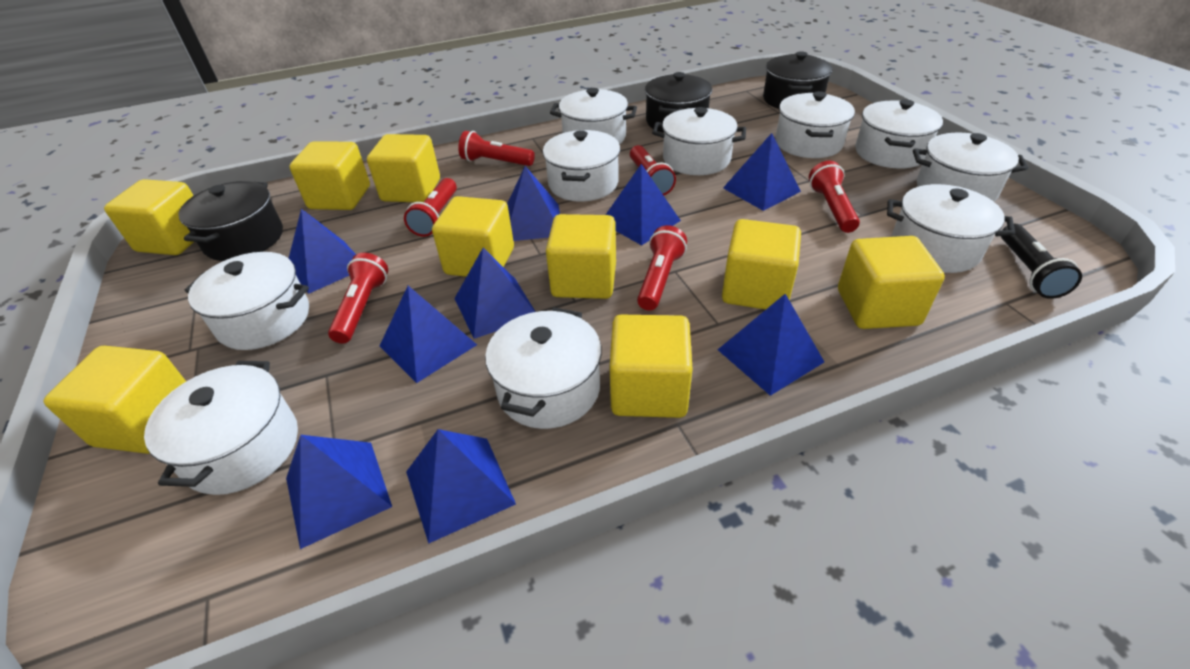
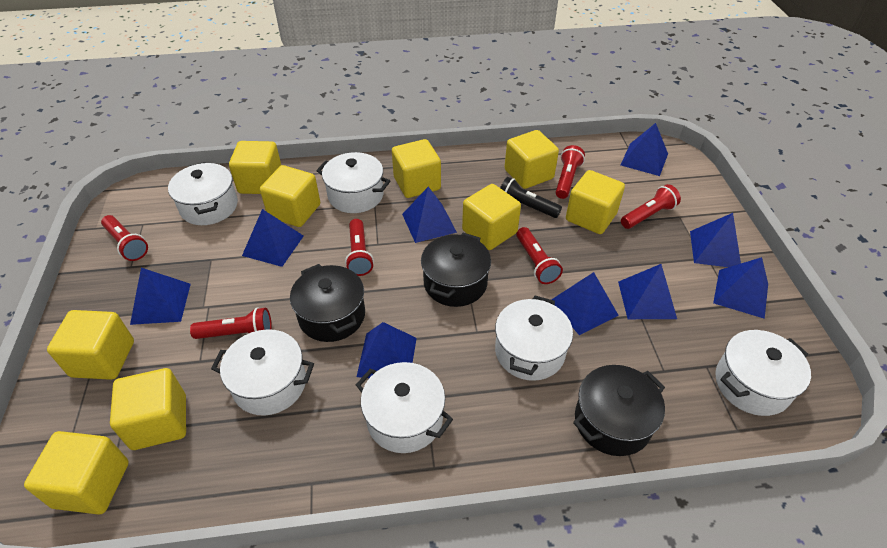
white pot: [144,361,298,495] [185,252,309,350] [485,308,602,429] [543,130,620,201] [550,88,637,145] [652,107,746,175] [776,91,855,158] [855,99,943,169] [887,184,1015,273] [913,133,1029,202] = 10 -> [168,162,238,225] [211,329,314,416] [316,152,390,213] [356,362,453,453] [495,296,573,381] [715,330,811,416] = 6

